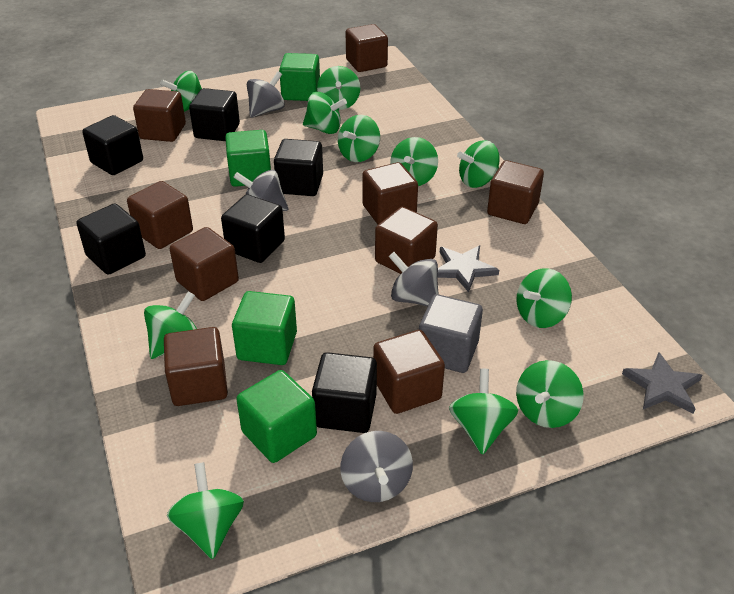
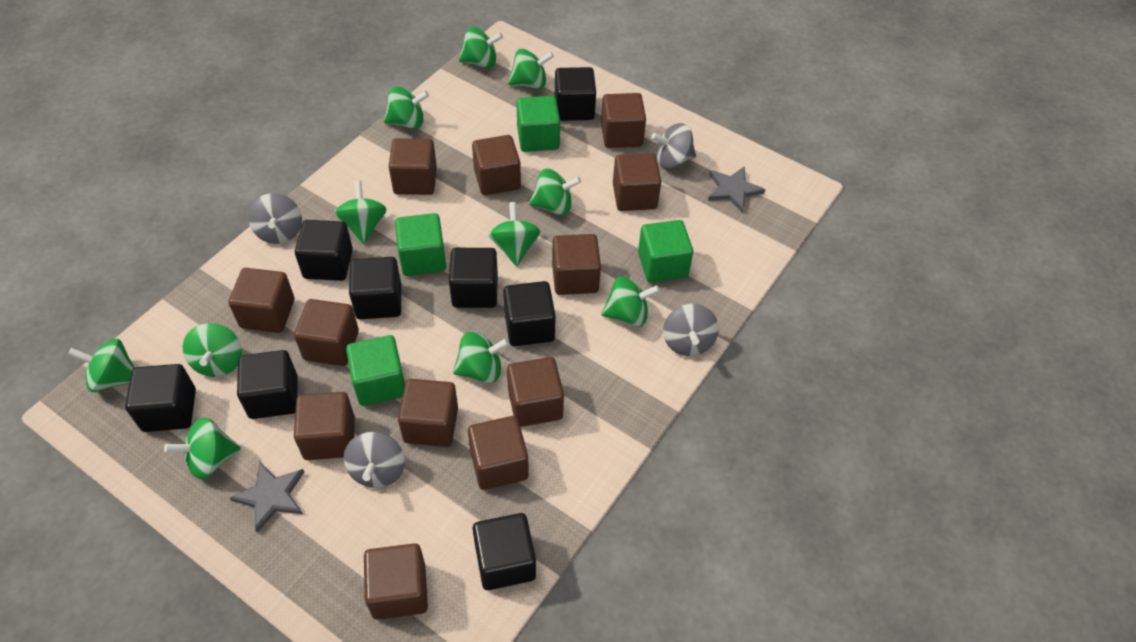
black cube: [76,204,146,275] [82,115,143,175] [189,88,240,141] [221,194,285,263] [274,139,323,196] [312,352,377,433] = 6 -> [125,364,196,432] [237,350,298,419] [295,220,353,281] [349,257,401,319] [449,248,498,308] [472,513,536,590] [503,281,556,346] [555,67,596,121] = 8
brown cube: [127,181,193,249] [133,89,186,142] [164,327,228,406] [170,227,239,301] [346,24,388,72] [362,162,418,224] [373,330,445,414] [375,207,438,274] [487,160,544,224] = 9 -> [228,268,294,333] [294,299,359,366] [294,392,355,460] [364,543,428,620] [389,138,437,195] [398,379,458,447] [468,416,529,490] [472,135,521,195] [507,357,564,427] [552,234,601,295] [601,93,646,148] [613,153,661,211] = 12
grey cube: [419,294,483,373] = 1 -> none = 0

